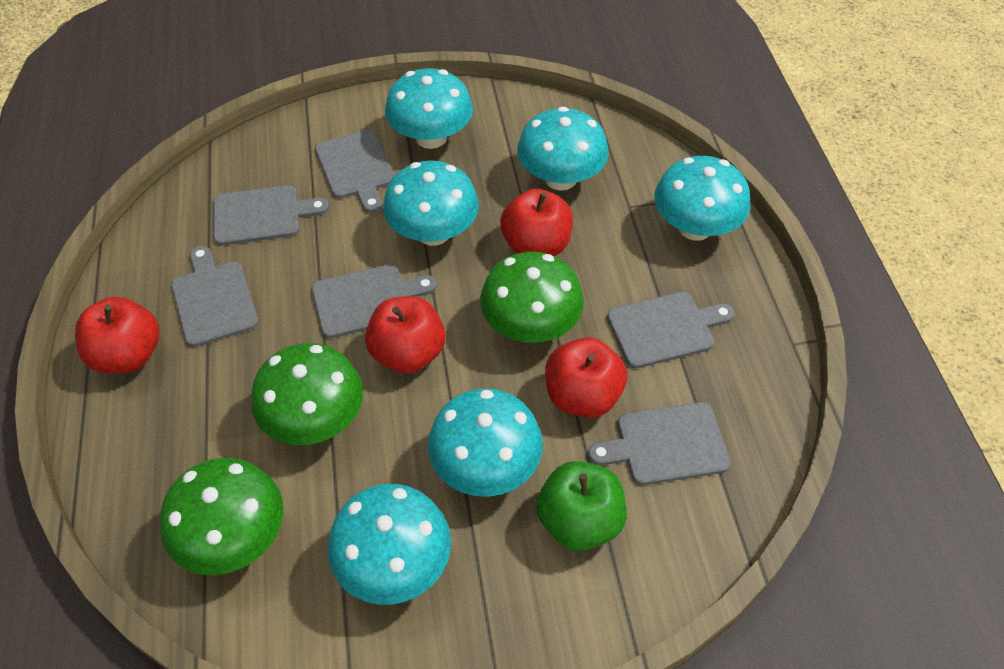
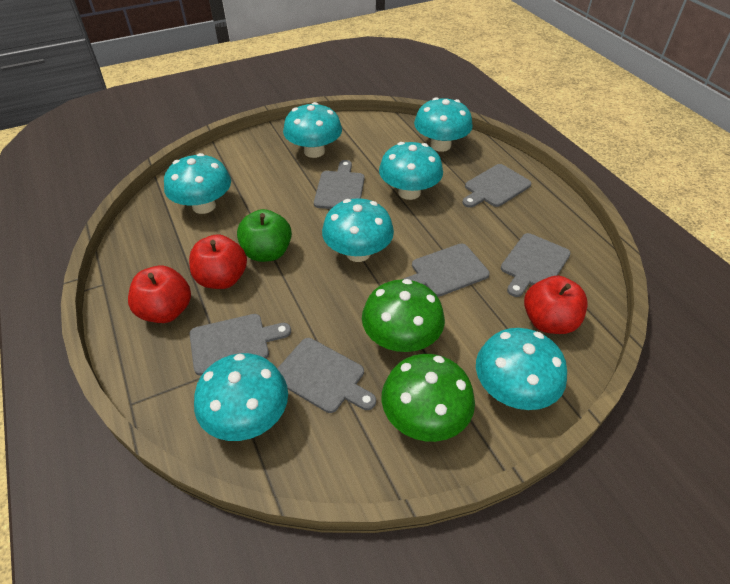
green mushroom: [160,458,283,575] [251,343,363,445] [480,252,584,342] = 3 -> [362,279,445,352] [382,354,475,442] = 2
red apple: [75,297,160,374] [365,296,446,373] [500,189,573,256] [545,337,627,418] = 4 -> [128,266,191,323] [189,234,247,289] [524,276,588,334] = 3
turquoise mushroom: [327,484,451,605] [383,161,479,246] [385,68,473,149] [428,388,543,497] [517,107,609,191] [654,156,750,241] = 6 -> [164,153,231,214] [194,353,288,441] [283,102,342,158] [322,198,394,262] [379,142,443,200] [414,97,473,152] [476,328,567,410] = 7

